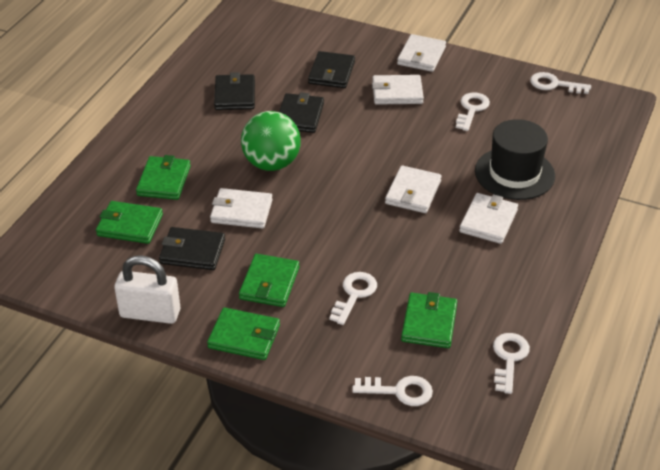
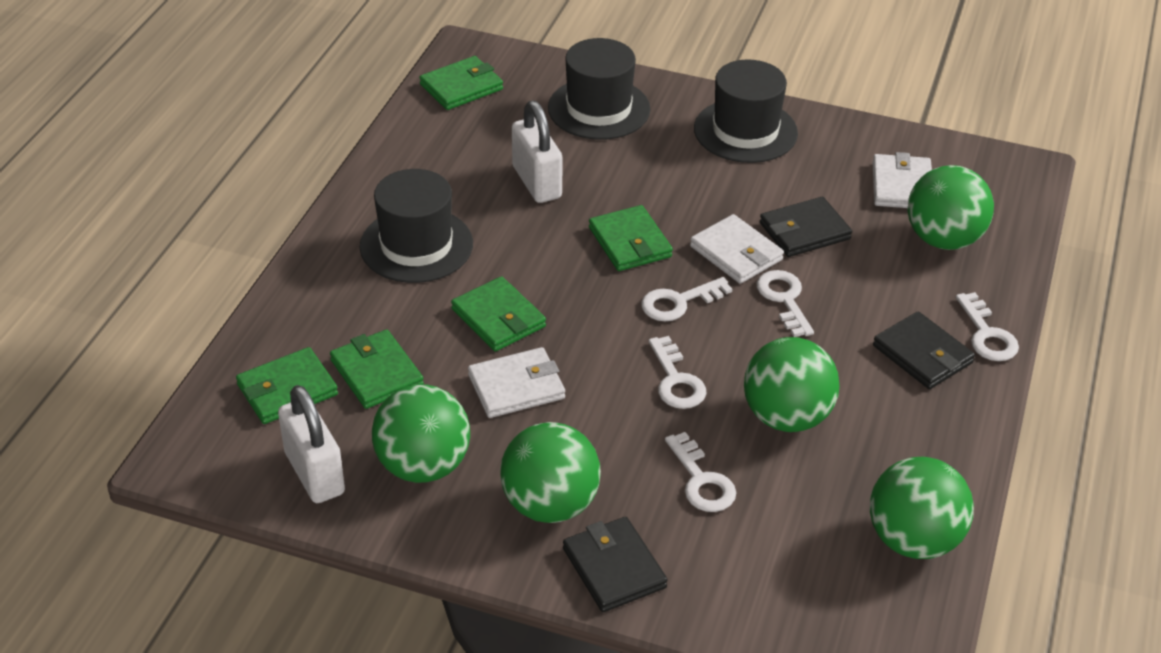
black hat: [475,119,555,200] = 1 -> [360,169,473,283] [548,38,650,140] [694,59,798,163] = 3
black wallet: [159,227,225,270] [214,72,255,110] [279,92,324,133] [308,51,355,88] = 4 -> [563,517,668,612] [760,197,852,257] [873,312,975,389] = 3
green ball: [241,111,301,171] = 1 -> [372,384,470,483] [500,422,601,523] [744,337,840,432] [870,457,974,559] [908,165,994,250] = 5
white padlock: [114,255,180,324] = 1 -> [278,385,345,503] [512,101,563,203] = 2
white wallet: [210,188,273,229] [372,75,424,105] [385,165,442,213] [397,34,446,72] [459,193,518,244] = 5 -> [468,347,565,418] [690,214,784,284] [873,152,932,208] = 3

